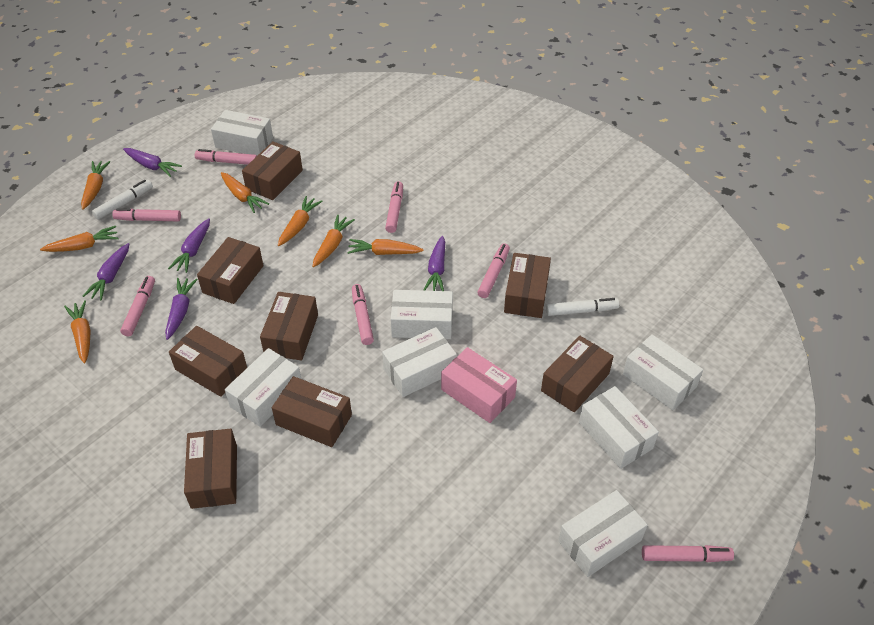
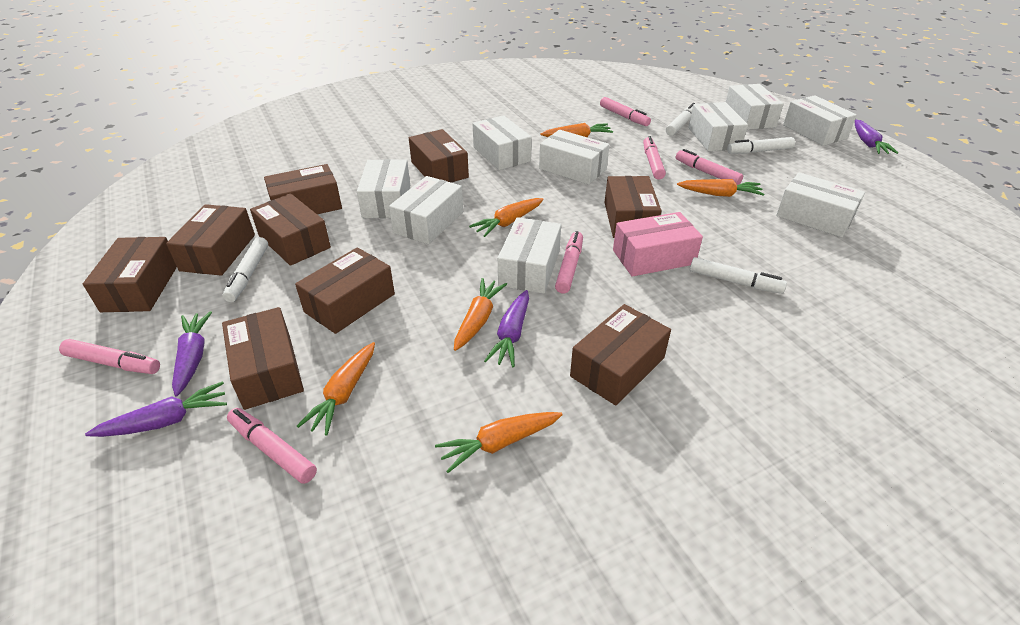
brown box: [169,326,247,397] [184,429,237,509] [197,237,264,304] [242,141,303,200] [260,292,318,361] [272,376,352,447] [504,253,551,318] [541,336,614,412] = 8 -> [83,237,177,312] [166,204,255,276] [222,307,304,410] [250,193,331,266] [264,164,342,214] [295,247,395,334] [409,129,469,183] [570,304,671,406] [604,176,662,238] = 9
orange carrot: [40,226,119,252] [64,300,91,363] [81,161,110,210] [221,172,269,213] [278,196,322,246] [312,214,355,267] [347,239,424,255] = 7 -> [297,342,375,436] [435,412,562,473] [454,278,507,351] [469,198,544,237] [540,123,613,137] [677,179,764,197] = 6
pink marker: [112,208,181,221] [120,276,155,336] [195,149,257,165] [352,284,374,345] [385,181,403,233] [477,244,510,298] [642,545,734,562] = 7 -> [59,339,160,374] [227,408,317,484] [555,231,583,293] [600,97,651,126] [643,136,666,180] [676,149,743,185] = 6
purple carrot: [83,243,129,300] [123,148,182,177] [165,278,198,340] [168,218,210,273] [423,236,445,291] = 5 -> [85,381,227,437] [172,311,212,396] [484,290,529,367] [855,120,898,154] = 4
white box: [211,110,273,156] [225,348,301,427] [382,327,457,397] [391,290,453,339] [558,490,648,577] [579,386,659,469] [623,334,703,410] = 7 -> [357,159,410,218] [389,176,463,244] [472,115,532,170] [498,217,561,294] [539,130,610,185] [688,102,748,151] [726,84,784,130] [776,172,865,237] [783,95,857,146] = 9
white marker: [92,180,153,220] [546,298,619,316] = 2 -> [222,237,268,302] [666,103,695,136] [690,257,787,294] [727,137,795,154] = 4

